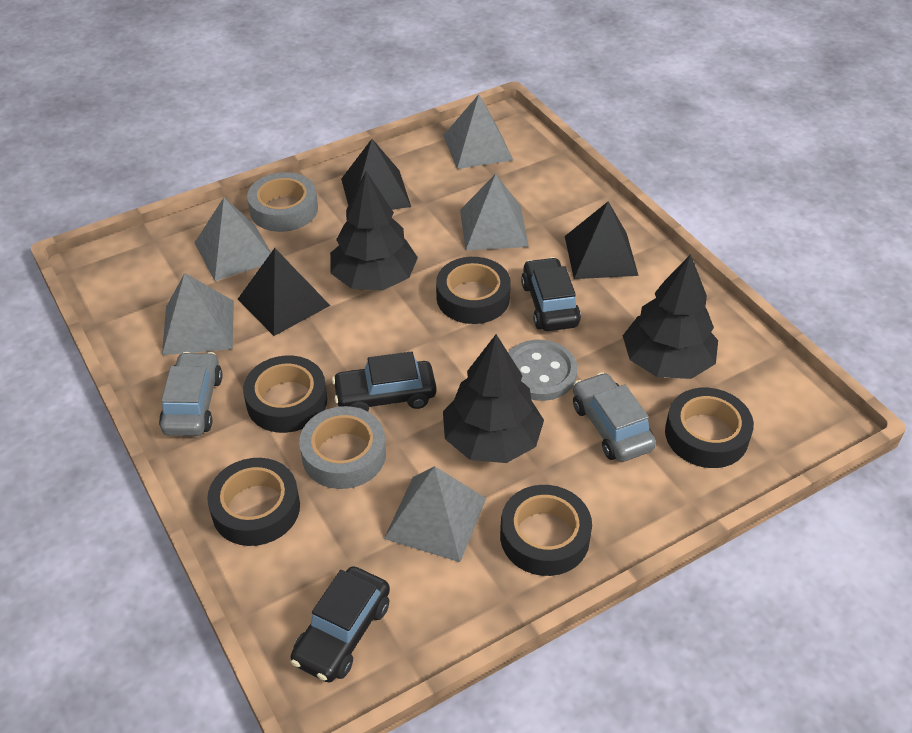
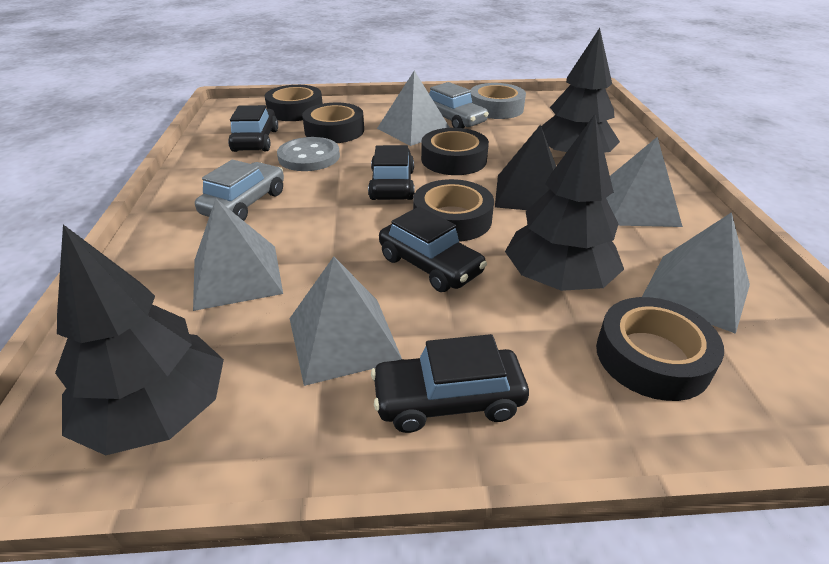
black car: [290,566,390,683] [332,351,437,412] [521,257,581,331] = 3 -> [228,105,278,152] [368,145,414,200] [371,334,529,433] [379,206,487,292] = 4
black pyramid: [238,248,330,336] [341,139,411,210] [565,201,639,279] = 3 -> [495,124,556,210] = 1
grey tape: [247,172,318,232] [299,406,386,489] = 2 -> [470,83,526,119] = 1

